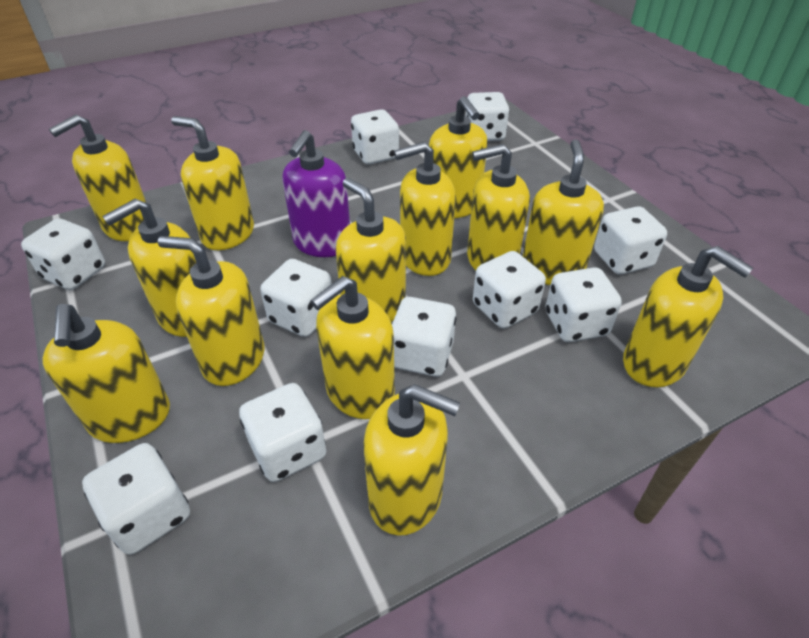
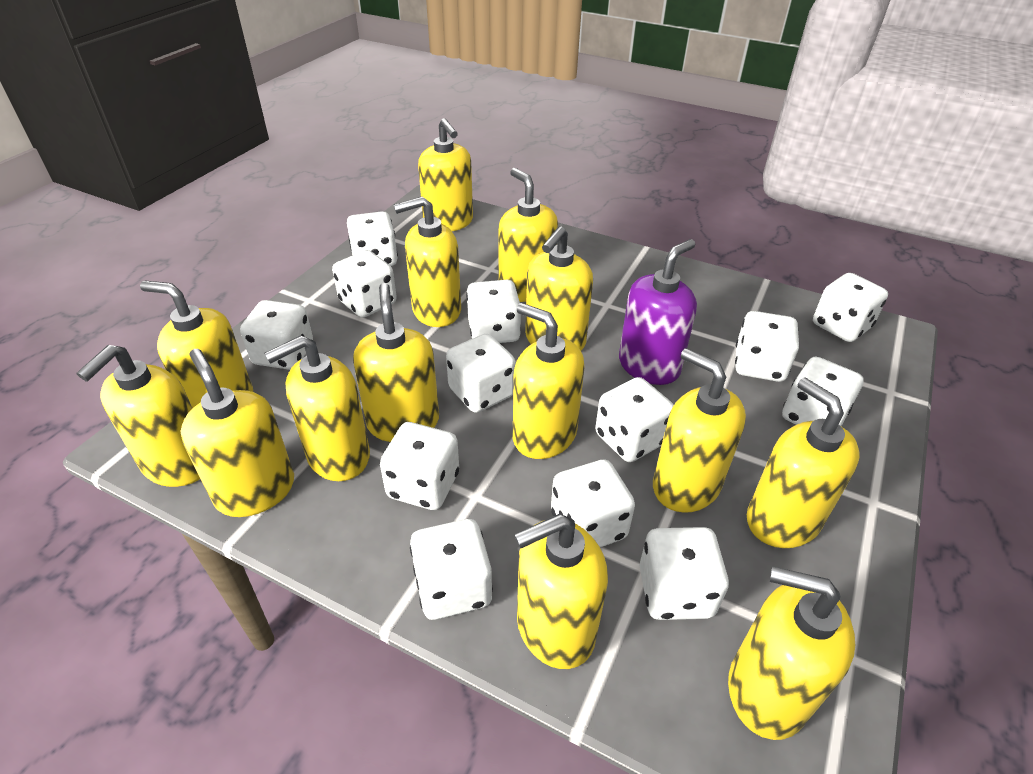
white dice: [21,218,105,290] [82,443,190,555] [239,383,326,482] [260,259,332,337] [351,109,399,165] [392,297,456,377] [466,92,509,141] [473,251,546,329] [545,267,622,342] [594,206,667,275] = 10 -> [240,300,313,370] [332,250,397,318] [347,211,398,266] [380,422,459,510] [410,519,493,620] [446,334,516,413] [466,280,521,343] [551,460,635,547] [595,377,674,462] [640,527,729,620] [735,311,799,382] [782,357,864,426] [813,273,888,342] = 13
yellow soap dispenser: [43,304,170,443] [49,114,146,241] [102,199,196,337] [158,236,264,386] [171,116,254,250] [310,276,395,419] [336,178,406,322] [363,384,460,536] [394,142,456,276] [429,96,488,218] [467,144,530,270] [523,140,604,285] [623,246,753,387] = 13 -> [77,345,200,487] [140,281,253,408] [180,349,294,517] [264,335,370,481] [353,283,439,442] [394,196,461,327] [418,118,473,231] [498,168,558,302] [513,303,585,459] [514,514,608,669] [525,226,593,351] [653,348,746,513] [728,566,855,740] [747,377,860,548] = 14

